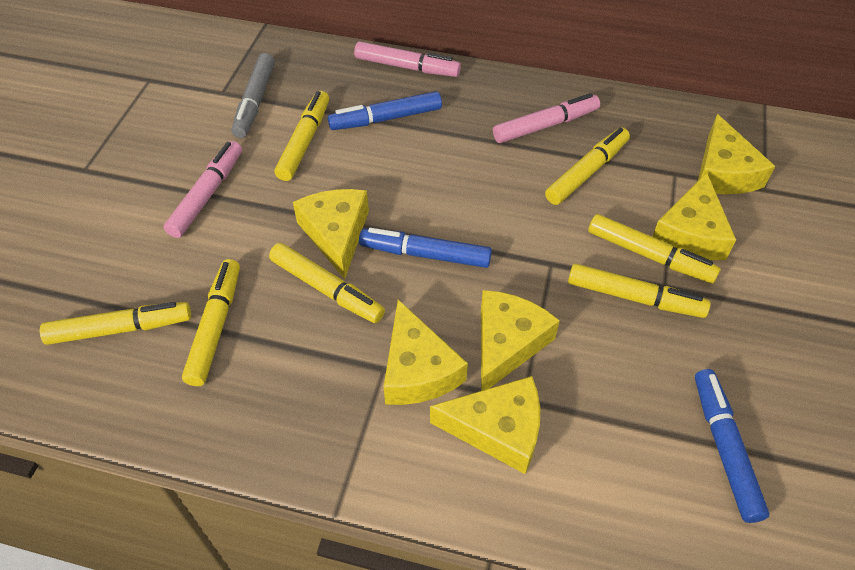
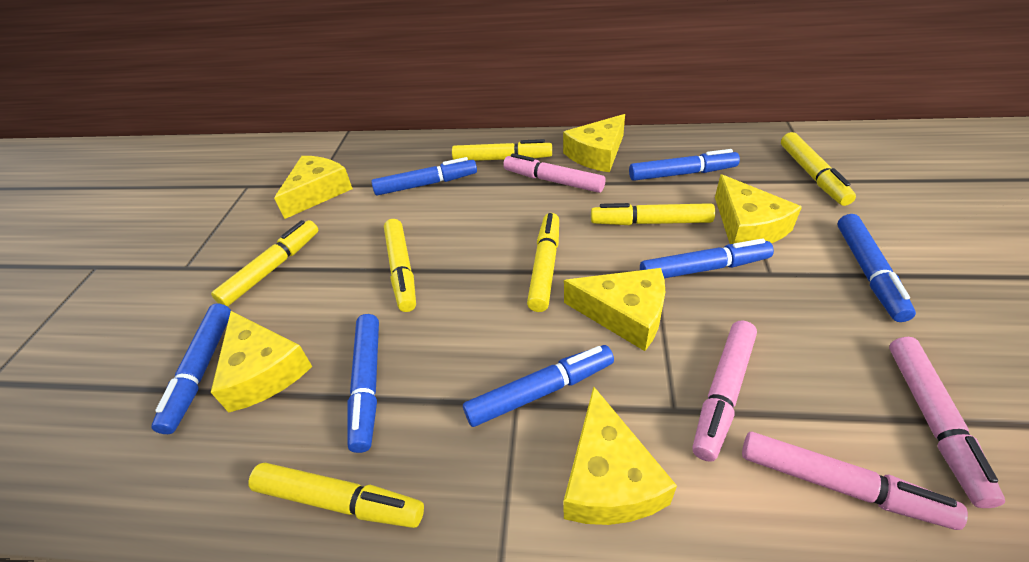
blue marker: [328,91,442,130] [359,228,492,268] [695,369,769,523] = 3 -> [152,303,231,434] [348,314,379,453] [372,157,477,196] [463,345,614,427] [629,149,740,181] [640,239,774,278] [837,214,916,322] = 7
grey marker: [232,53,275,138] = 1 -> none = 0
pink marker: [164,141,242,238] [354,42,461,77] [493,93,600,143] = 3 -> [503,153,605,193] [692,320,757,462] [742,432,968,530] [889,337,1005,508] = 4

